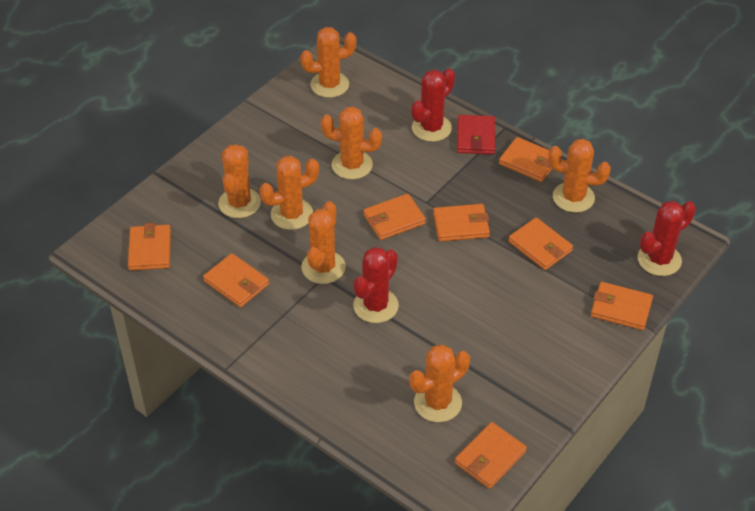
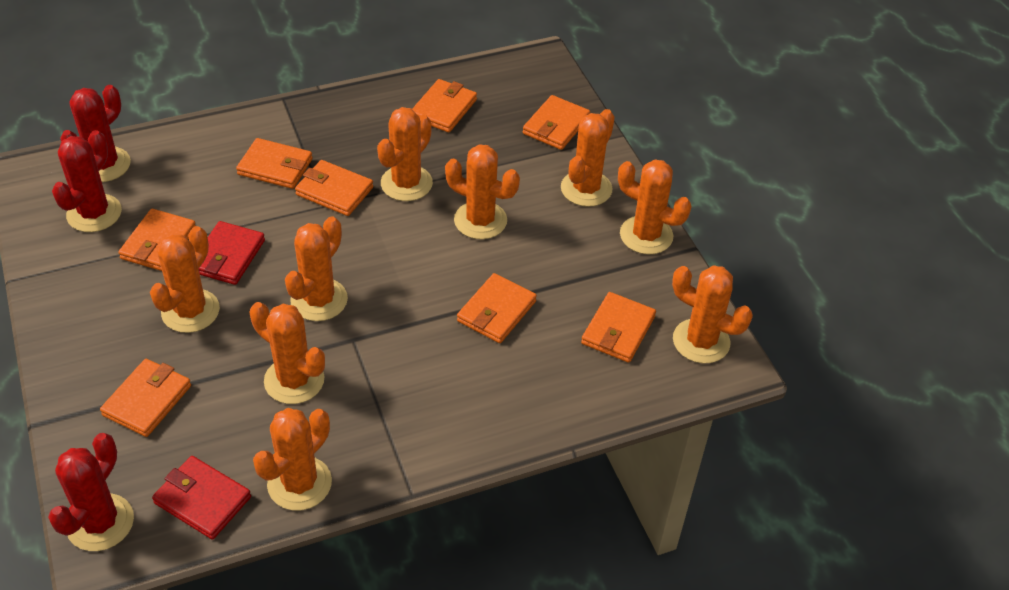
orange cactus: [218,144,261,218] [260,156,319,230] [300,27,357,98] [301,201,346,284] [321,106,382,179] [410,344,470,422] [548,139,611,213] = 7 -> [150,226,220,333] [250,302,325,404] [253,408,332,510] [285,216,348,321] [377,107,433,201] [445,144,520,239] [561,109,615,207] [618,159,692,254] [672,265,753,363] = 9
red wallet: [457,115,495,154] = 1 -> [152,456,251,540] [199,221,265,285] = 2

